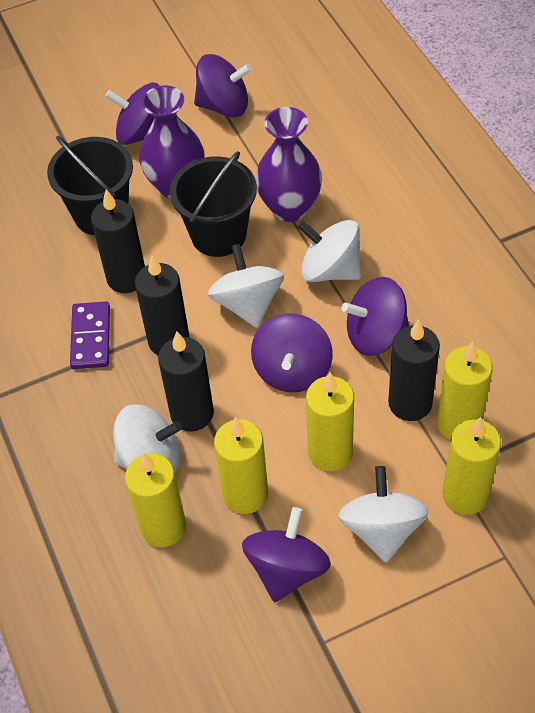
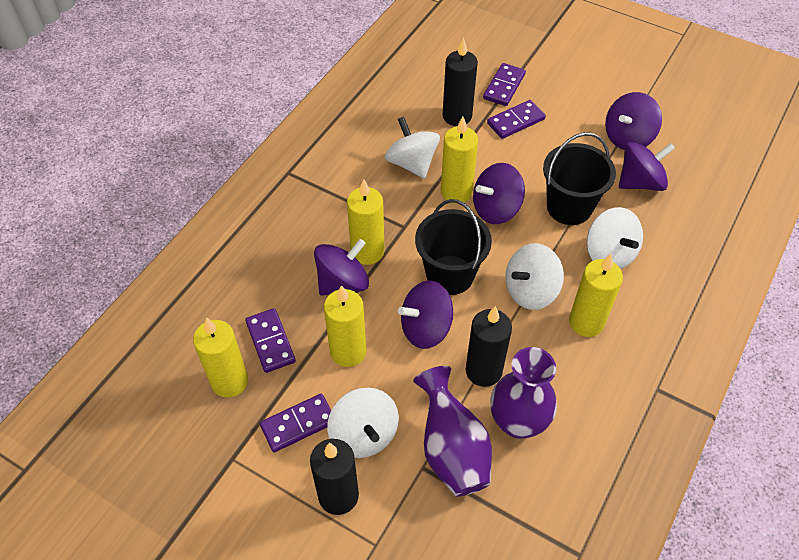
black candle: [91,189,145,293] [135,255,190,355] [158,332,214,432] [388,319,440,421] = 4 -> [310,439,359,515] [443,38,478,126] [466,306,512,387] = 3
purple domino: [70,302,110,369] = 1 -> [245,308,296,373] [260,394,331,452] [483,63,526,106] [487,100,546,139] = 4

